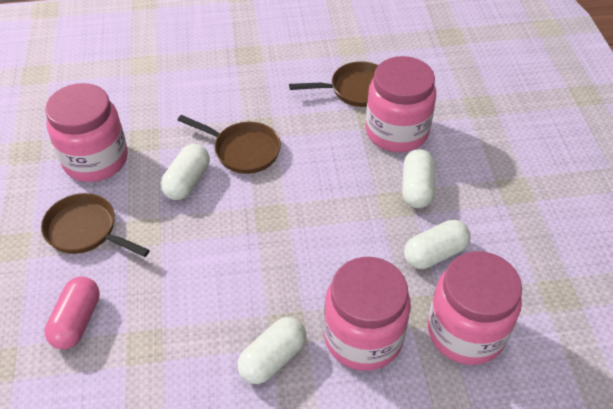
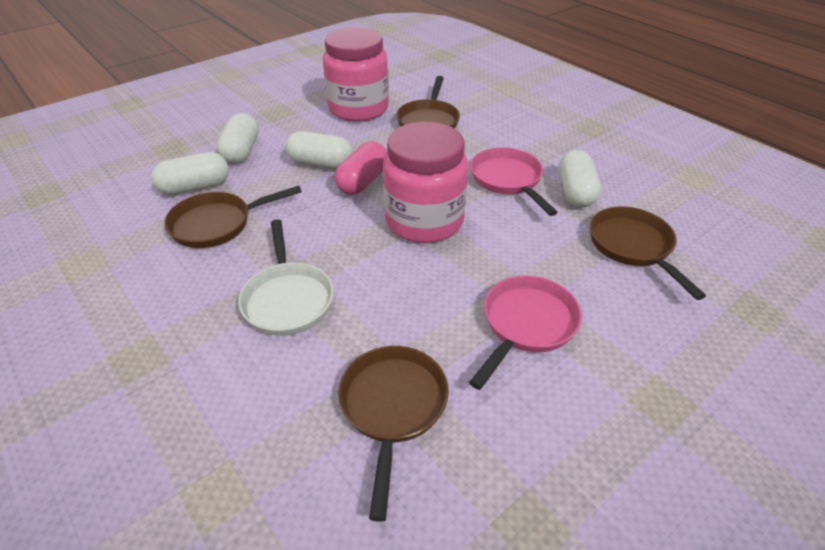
brown pan: [41,193,150,257] [178,115,281,174] [289,61,378,107] = 3 -> [164,186,302,248] [338,346,449,522] [396,76,460,129] [590,206,706,300] = 4
pink jar: [45,83,128,182] [324,257,411,371] [366,56,436,152] [428,251,522,365] = 4 -> [323,27,389,122] [383,122,468,243] = 2
pink pan: none = 0 -> [469,276,582,390] [470,147,558,216] = 2
white pan: none = 0 -> [238,219,334,336] = 1

